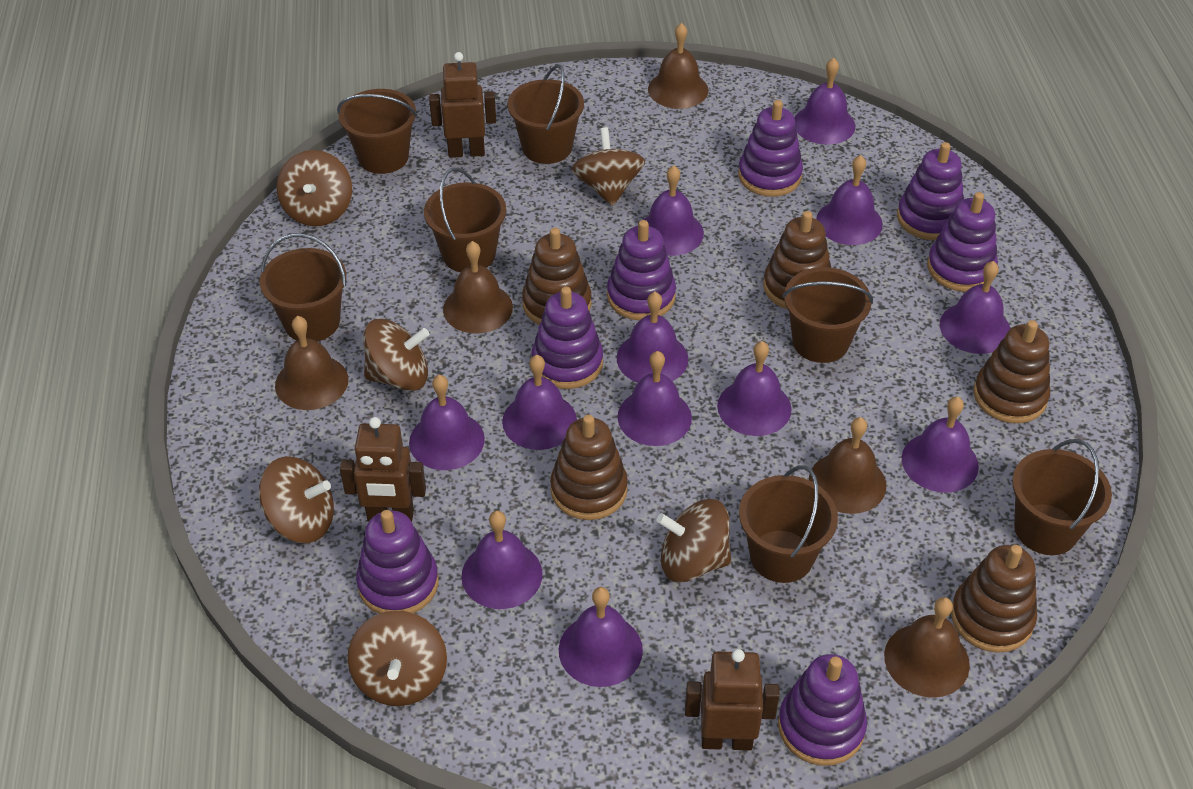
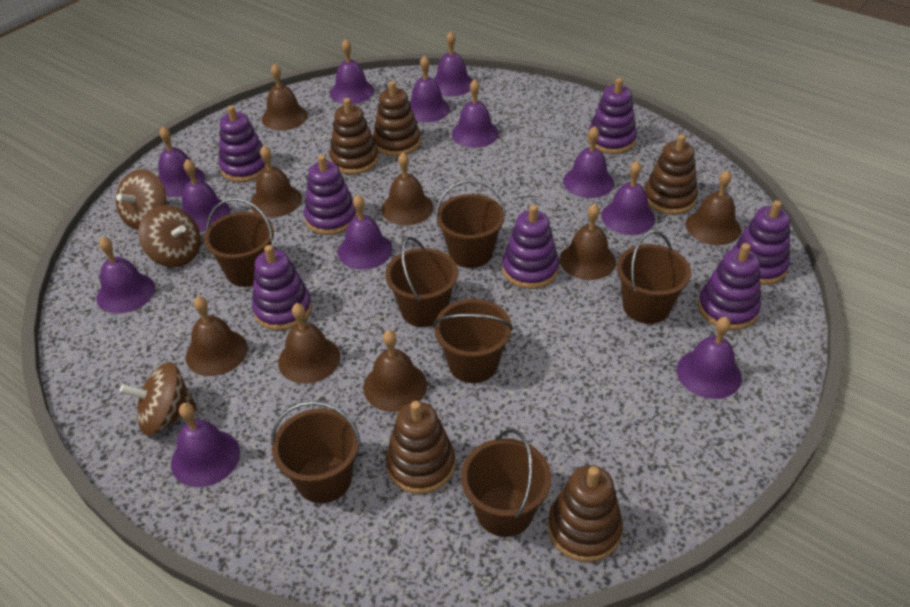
brown bell: [275,316,348,410] [443,241,513,334] [648,23,709,109] [809,417,886,514] [884,597,970,698] = 5 -> [186,296,248,376] [250,145,302,218] [262,63,308,131] [278,303,340,384] [363,330,427,412] [381,152,434,225] [560,203,616,280] [686,170,741,245] = 8
brown robot: [340,417,426,522] [429,52,496,158] [685,649,780,750] = 3 -> none = 0
brown spinning top: [259,456,334,543] [276,150,352,226] [348,610,447,706] [363,319,429,391] [571,127,645,206] [657,499,731,582] = 6 -> [116,169,167,230] [120,362,197,436] [138,205,201,267] = 3

